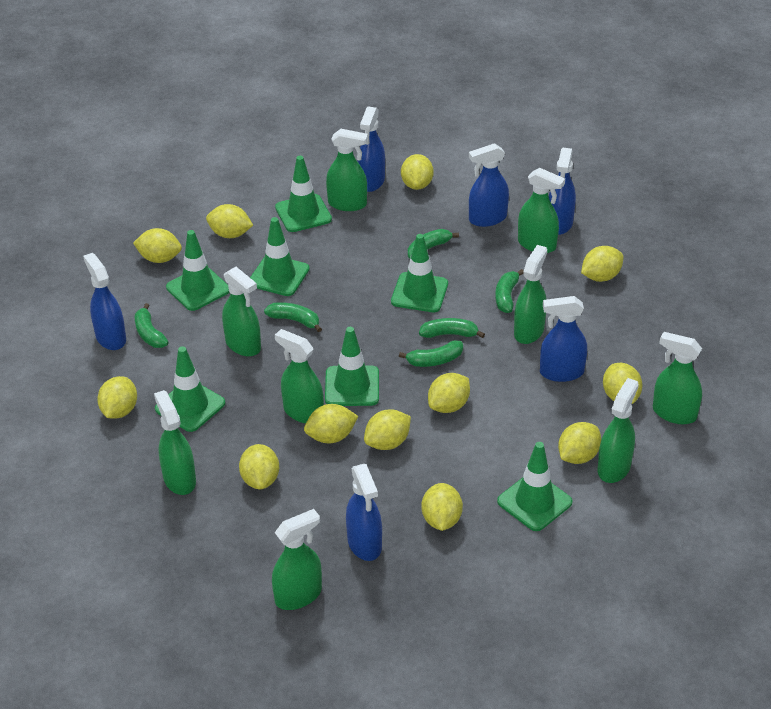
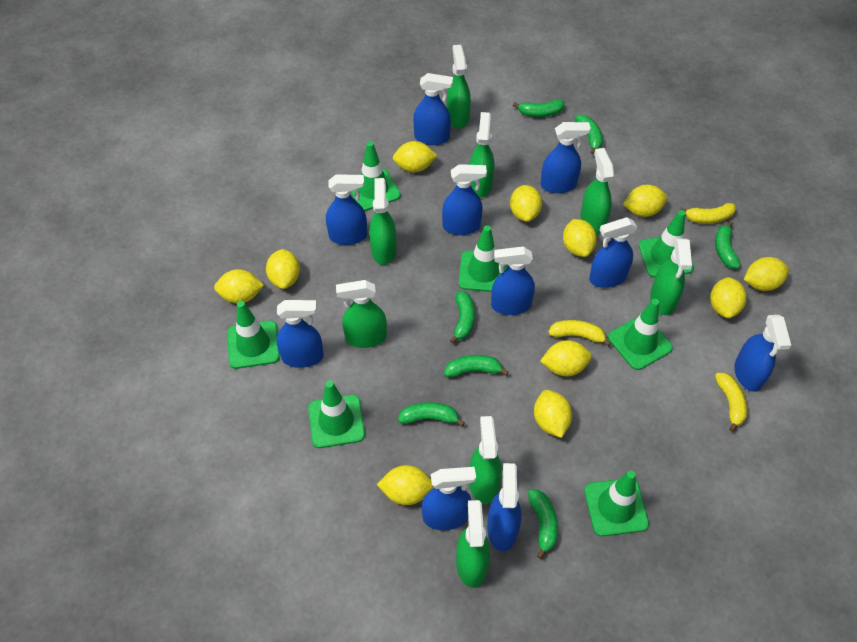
blue spray bottle: [83,253,126,350] [346,464,382,561] [358,106,385,192] [469,143,509,227] [540,296,587,382] [549,148,576,235] = 6 -> [276,300,324,368] [326,174,367,245] [413,73,453,145] [422,467,476,530] [442,164,487,235] [487,463,521,551] [491,246,535,315] [541,122,591,193] [589,217,637,288] [734,315,791,392] = 10
green banana: [135,303,169,348] [264,302,322,332] [399,340,463,367] [408,229,459,258] [419,318,485,338] [495,269,524,313] = 6 -> [398,402,465,426] [444,355,509,377] [450,291,475,344] [513,99,565,117] [528,490,558,559] [574,114,603,155] [715,221,740,269] = 7
green spray bottle: [154,390,196,495] [222,267,261,356] [272,509,322,610] [275,329,324,424] [326,129,368,211] [514,245,547,344] [518,168,565,253] [598,378,639,483] [653,332,702,424] = 9 -> [336,280,387,348] [369,178,396,265] [446,45,471,128] [456,500,490,588] [469,112,494,198] [469,416,502,504] [580,148,614,234] [650,238,692,315] = 8
yellow banana: none = 0 -> [548,320,611,347] [680,203,736,224] [715,373,747,432] = 3
yellow lemon: [97,376,137,419] [133,228,182,263] [206,204,253,238] [239,444,279,489] [304,404,358,443] [364,409,411,450] [401,154,434,190] [421,483,463,531] [428,373,470,413] [558,422,601,464] [581,246,624,282] [603,363,642,404] = 12 -> [214,269,264,303] [266,249,300,289] [377,465,434,505] [393,141,437,172] [510,185,542,222] [534,390,572,438] [540,340,592,376] [563,219,597,257] [623,185,667,217] [710,277,747,318] [744,257,789,291] = 11

